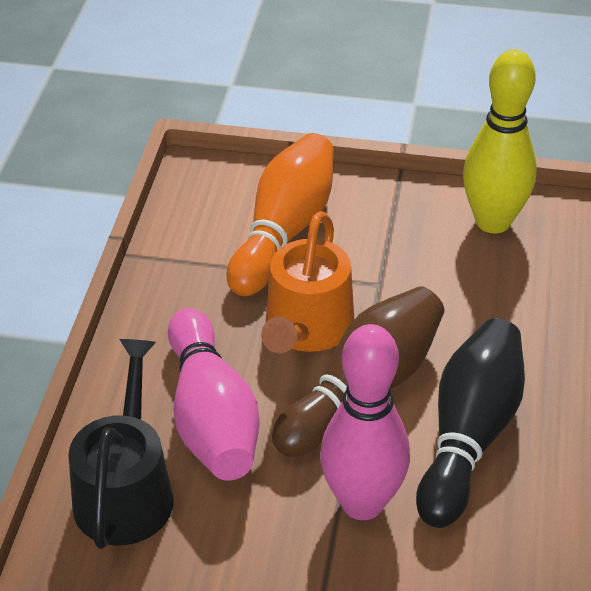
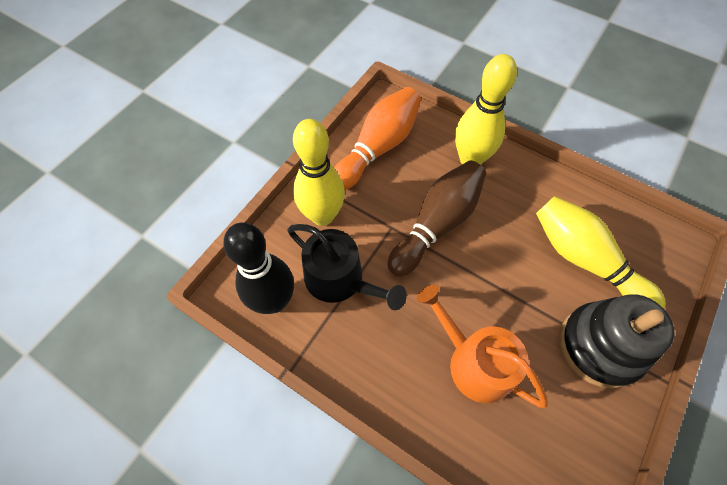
black stacking toy: none = 0 -> [559,294,674,389] = 1
pink bowling pin: [168,308,259,481] [320,324,410,520] = 2 -> none = 0
yellow bowling pin: [463,49,537,233] = 1 -> [293,119,345,226] [455,54,517,165] [536,196,666,308] = 3

